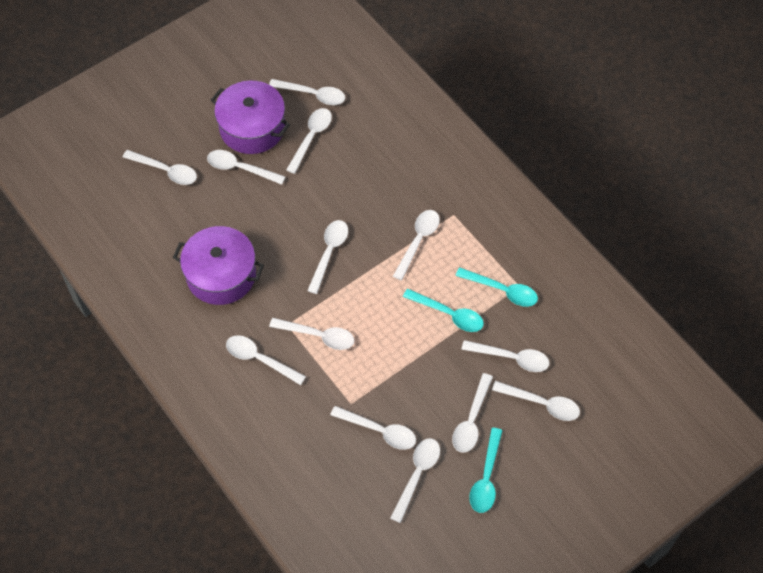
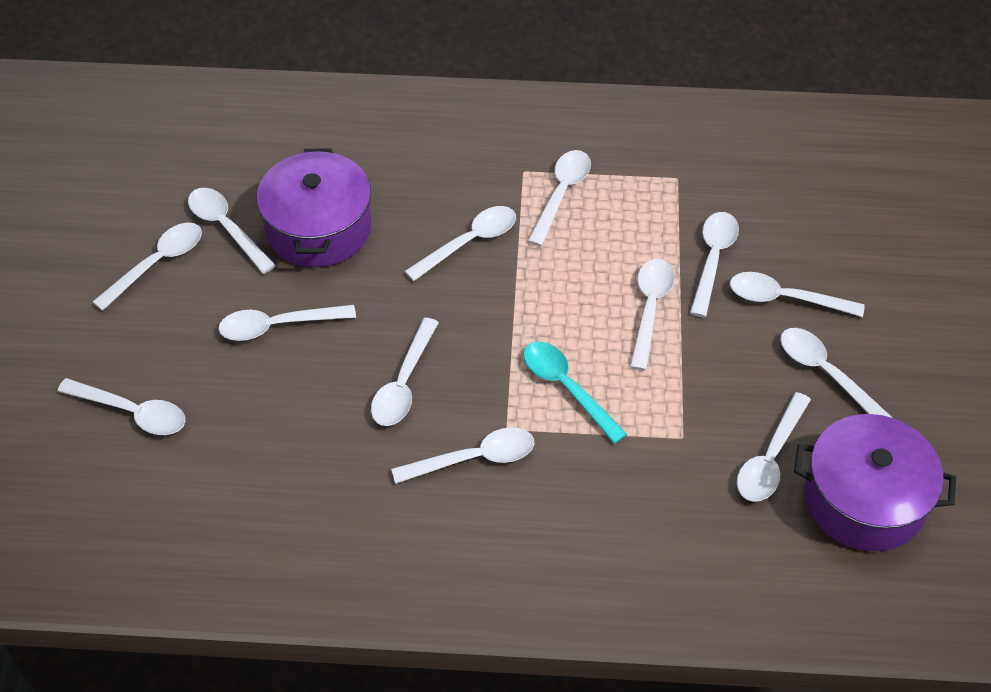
turquoise spoon: [403,289,484,332] [455,267,538,307] [469,428,503,513] = 3 -> [523,341,627,444] = 1

